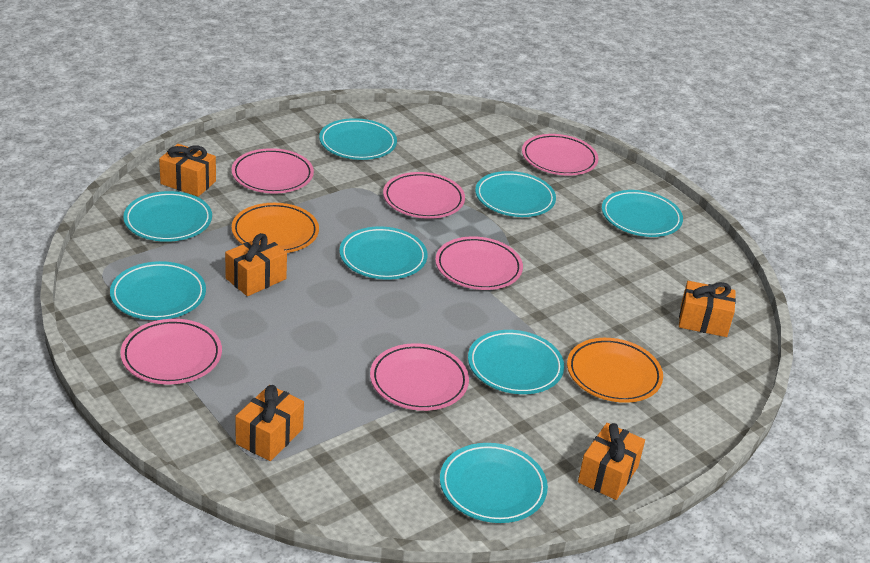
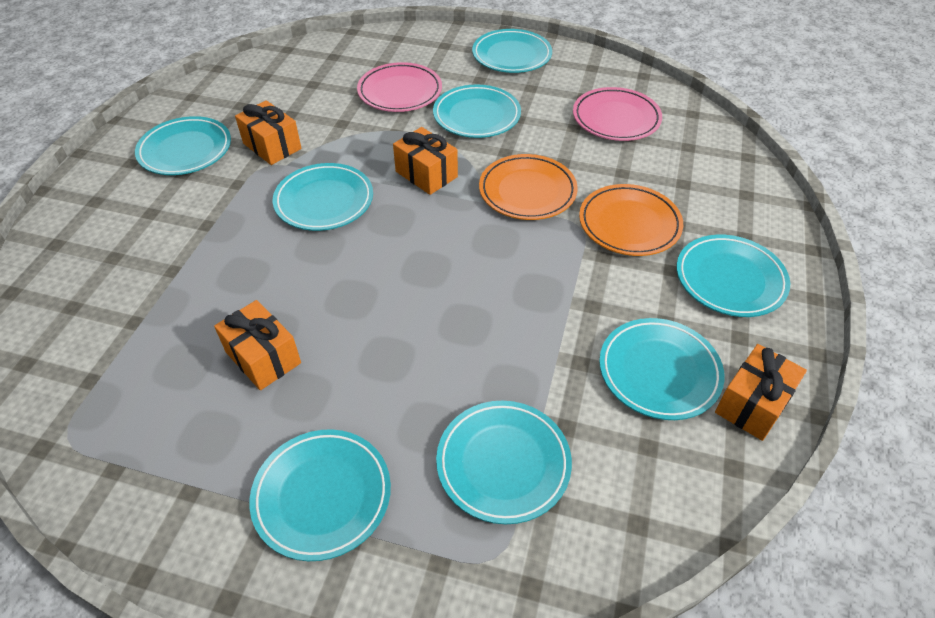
orange gift: [159,144,216,197] [225,233,287,296] [236,385,304,461] [578,423,645,500] [679,281,736,337] = 5 -> [214,300,301,390] [235,100,302,165] [393,127,458,195] [715,344,807,441] = 4
pink plate: [120,319,222,385] [232,148,314,193] [370,343,469,411] [383,172,465,219] [435,236,523,290] [522,134,599,176] = 6 -> [357,62,442,112] [573,87,662,141] = 2

